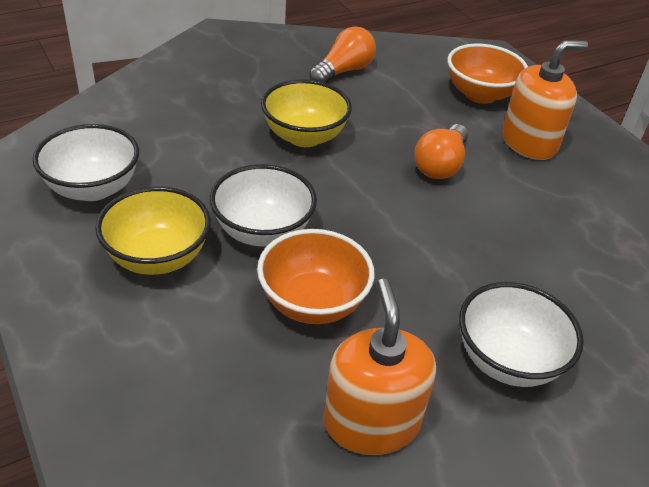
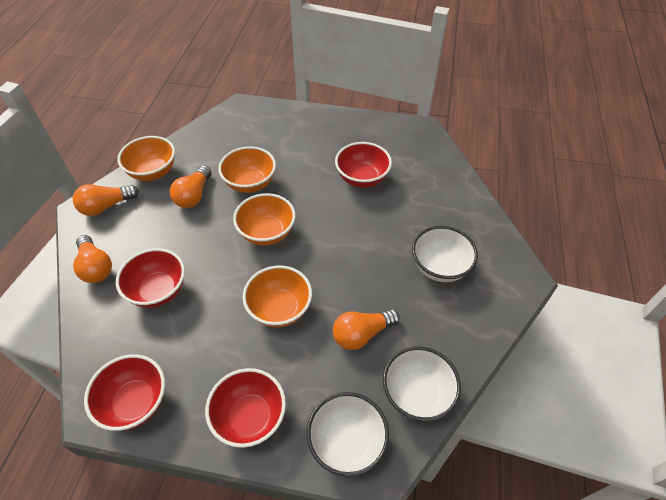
orange bowl: [257,229,375,324] [447,44,528,104] = 2 -> [117,136,175,181] [218,146,276,193] [233,193,295,246] [242,265,312,327] = 4
orange light bulb: [309,26,376,82] [414,124,468,179] = 2 -> [73,184,139,216] [73,235,112,283] [170,165,211,208] [333,309,400,350] = 4
orange soap dispenser: [324,278,436,455] [502,40,588,160] = 2 -> none = 0
red bowl: none = 0 -> [84,354,165,431] [116,248,185,308] [205,368,286,448] [335,142,392,188] = 4
yellow bowl: [95,187,211,275] [261,80,352,147] = 2 -> none = 0

